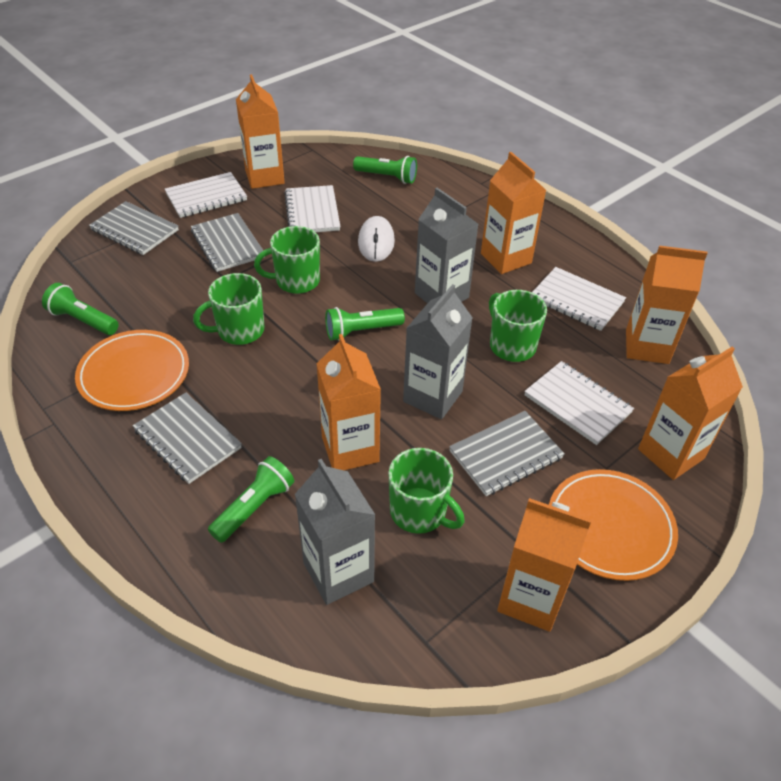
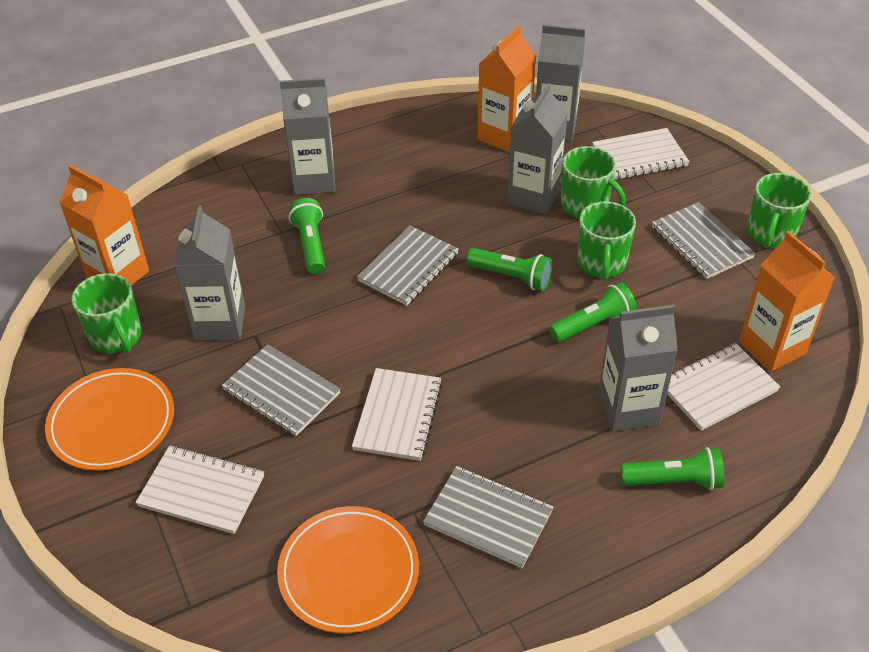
grey carton: [295,459,375,605] [403,284,473,419] [415,188,478,304] = 3 -> [174,206,245,341] [280,78,335,195] [507,83,568,214] [536,25,585,141] [598,305,678,432] = 5
orange carton: [236,74,285,189] [317,334,381,470] [481,152,547,274] [497,498,591,632] [626,246,708,364] [638,347,743,480] = 6 -> [59,165,149,286] [478,26,536,152] [739,231,835,372] = 3
white mouse: [358,216,395,262] = 1 -> none = 0

